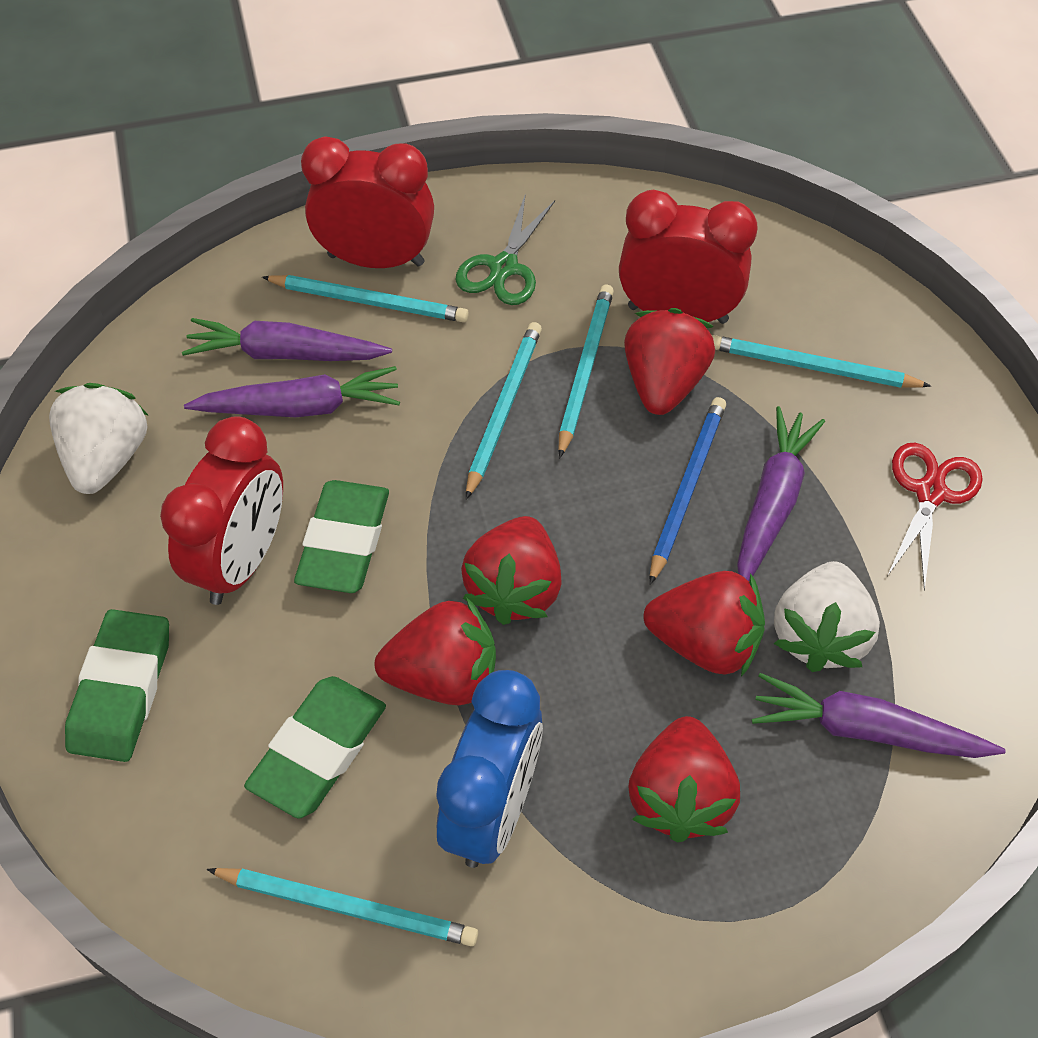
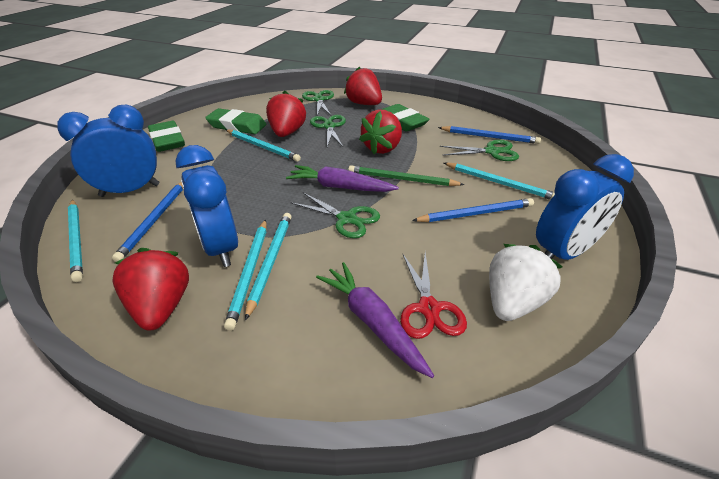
blue clock: [436,670,543,868] = 1 -> [57,105,160,197] [175,145,238,267] [536,154,634,260] = 3
blue pencil: [650,397,726,585] = 1 -> [112,182,183,262] [412,198,534,222] [438,126,541,144] = 3
green pencil: none = 0 -> [348,165,465,186] = 1
green scissors: [455,193,555,305] = 1 -> [290,192,380,238] [302,90,334,115] [310,115,346,147] [440,140,519,161] = 4
purple carrot: [182,318,392,361] [184,366,400,417] [737,406,825,581] [752,673,1006,758] = 4 -> [286,165,399,192] [316,262,434,378] = 2
red clock: [160,416,283,605] [301,136,434,268] [619,190,758,324] = 3 -> none = 0
red strawberry: [374,597,496,705] [461,516,562,625] [624,308,715,415] [629,716,740,843] [643,571,765,676] = 5 -> [112,248,189,330] [266,91,306,137] [344,66,382,105] [359,110,402,154] = 4
white strawberry: [49,383,149,494] [774,561,880,672] = 2 -> [489,244,562,321] = 1

